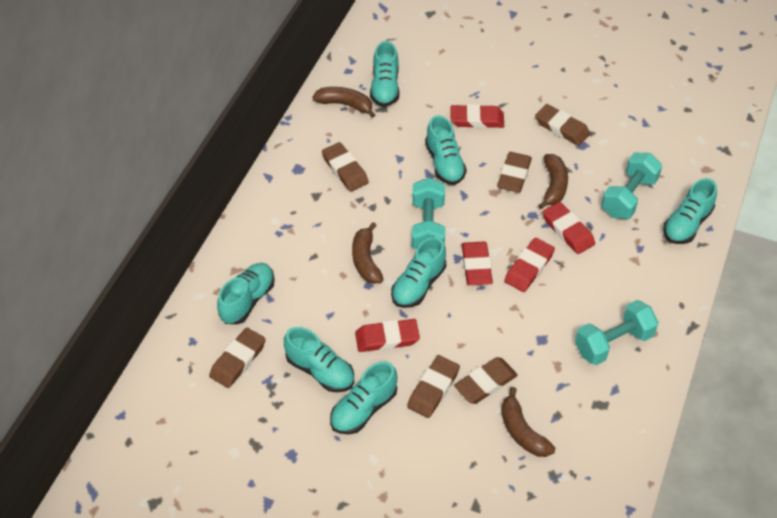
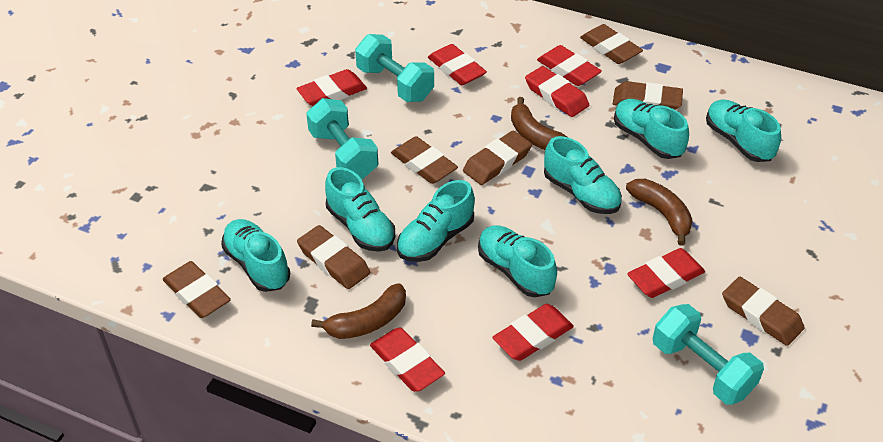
brown banana: [312,87,375,118] [352,222,384,284] [501,387,555,457] [538,154,568,209] = 4 -> [311,283,406,339] [511,97,567,150] [626,179,693,246] = 3
brown eraser: [209,328,266,388] [322,142,369,192] [407,355,460,418] [454,357,518,404] [497,152,532,193] [535,104,590,146] = 6 -> [163,261,231,318] [297,225,370,289] [391,136,458,184] [463,131,532,185] [580,24,643,64] [613,81,683,110] [722,277,804,346] = 7
red eraser: [355,319,420,352] [450,104,504,128] [462,242,493,285] [504,238,555,292] [542,202,595,254] = 5 -> [296,69,367,106] [370,328,445,392] [428,44,487,85] [493,304,574,361] [525,66,589,117] [537,45,602,86] [627,248,705,298] = 7

